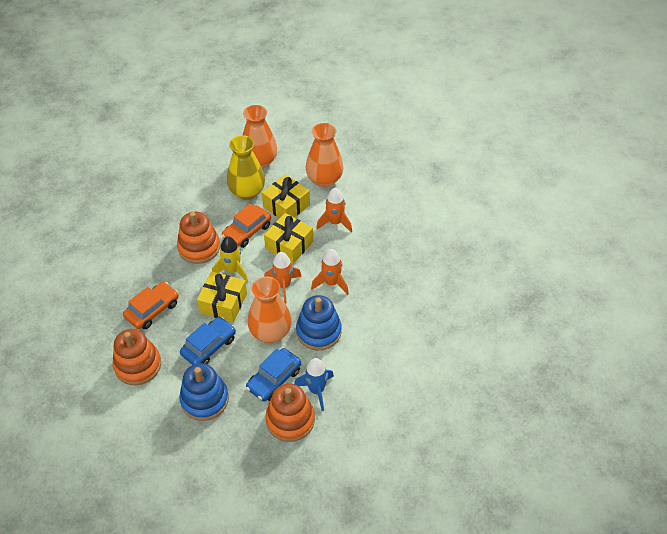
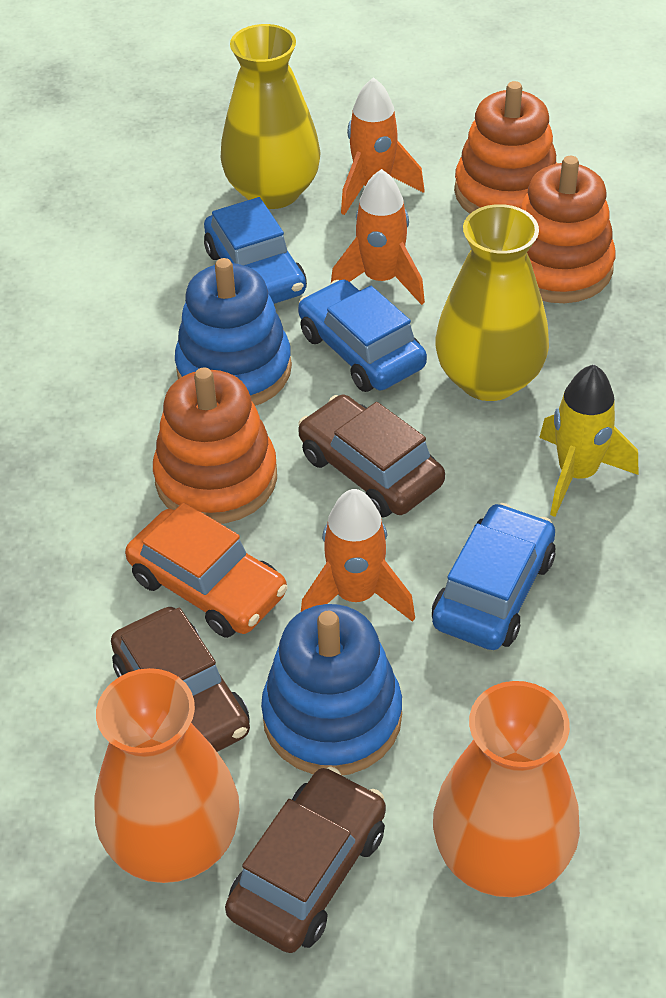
blue car: [180,317,236,365] [246,348,301,402] = 2 -> [204,197,307,304] [298,279,427,392] [432,503,556,650] = 3
blue rocket: [294,358,334,411] = 1 -> none = 0
brown car: none = 0 -> [111,607,250,752] [225,766,386,953] [298,395,445,517] = 3
orange car: [123,282,179,329] [221,204,271,248] = 2 -> [125,502,288,638] = 1
orange vase: [243,105,277,169] [248,276,291,343] [306,123,344,187] = 3 -> [95,668,240,883] [433,681,580,897] = 2
yellow gift: [197,271,247,322] [262,174,310,218] [264,213,313,264] = 3 -> none = 0
yellow vase: [227,135,265,200] = 1 -> [221,24,321,209] [435,204,549,401] = 2

